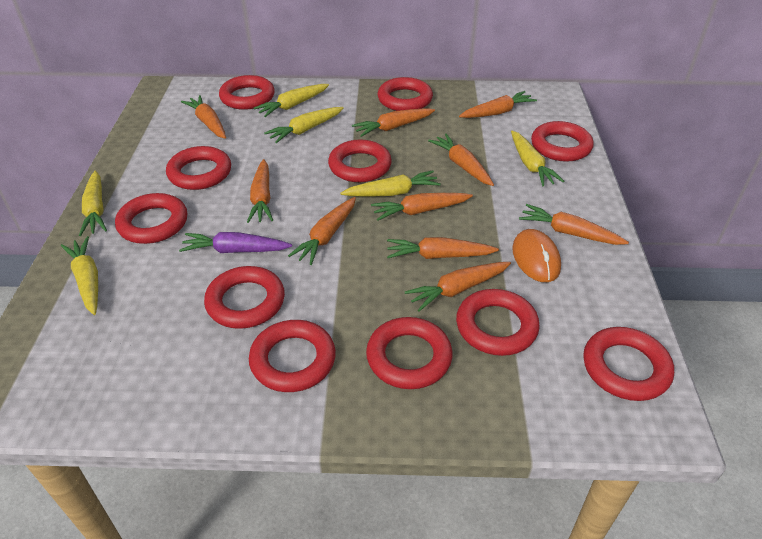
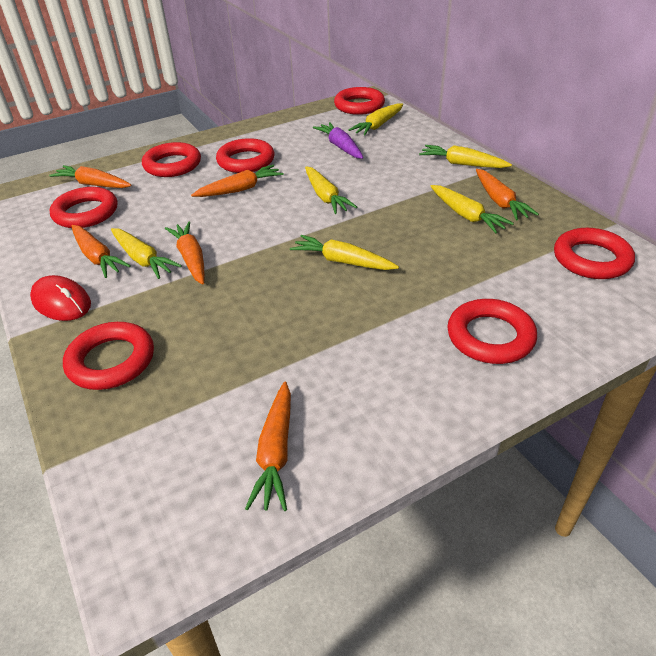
orange carrot: [181,95,226,139] [247,159,273,223] [288,197,356,265] [352,108,435,137] [371,193,473,221] [387,237,499,259] [405,262,511,312] [428,134,494,186] [459,91,537,118] [519,204,629,245] = 10 -> [49,165,132,188] [72,225,131,278] [165,221,205,285] [191,165,283,197] [245,381,291,511] [476,169,539,220] = 6
orange mouse: [512,229,561,282] = 1 -> none = 0
red mouse: none = 0 -> [30,275,91,321] = 1
red ring: [115,193,187,244] [166,146,231,190] [204,266,285,329] [219,75,275,110] [249,320,336,392] [328,140,392,182] [366,317,453,389] [378,77,433,111] [456,289,540,356] [531,121,594,162] [583,327,674,401] = 11 -> [50,187,117,228] [63,322,154,390] [142,142,201,177] [216,138,275,173] [334,87,385,115] [448,299,537,364] [554,228,635,279] = 7

